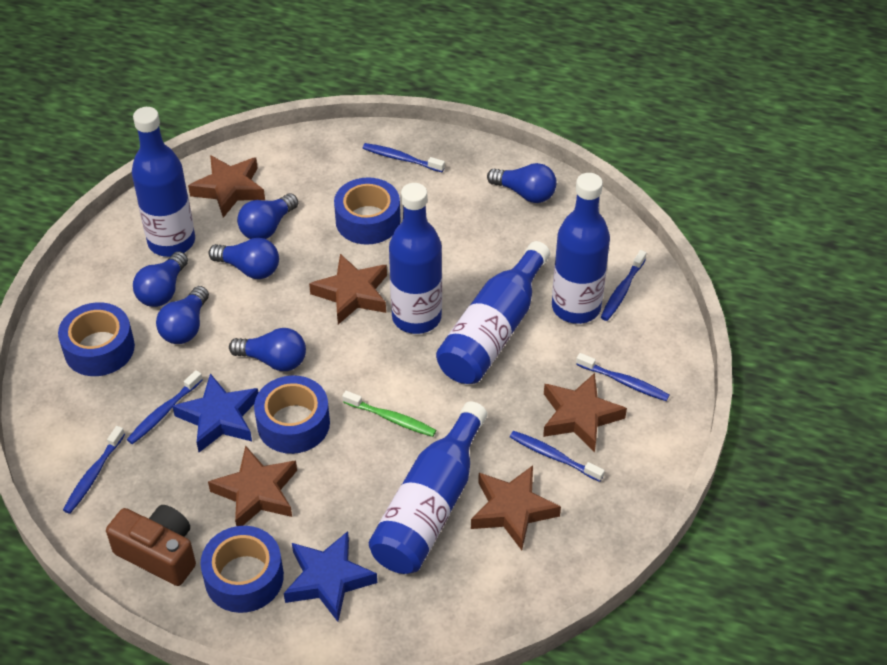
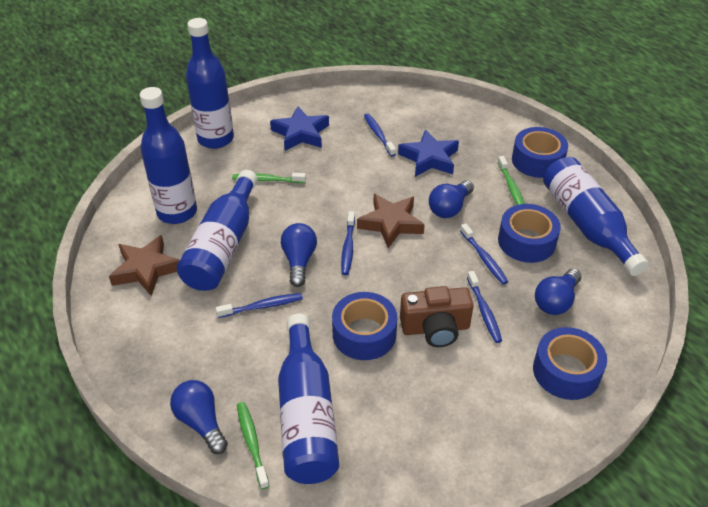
blue light bulb: [133,251,188,307] [156,286,209,344] [209,238,279,279] [229,328,306,371] [237,193,298,239] [487,163,557,203] = 6 -> [170,380,228,454] [281,223,317,287] [429,180,474,218] [535,269,581,315] = 4
blue toothbrush: [63,426,125,514] [127,370,203,444] [363,143,445,172] [510,431,605,482] [576,353,669,401] [601,250,646,321] = 6 -> [216,293,303,318] [341,211,355,275] [364,114,396,157] [460,223,508,284] [467,271,502,343] = 5
brown star: [188,155,265,218] [208,446,297,526] [309,254,387,324] [471,465,561,550] [543,373,627,452] = 5 -> [109,235,180,296] [357,194,425,248] = 2
green toothbrush: [342,391,436,437] = 1 -> [232,173,306,183] [237,402,269,489] [498,156,525,205] = 3

